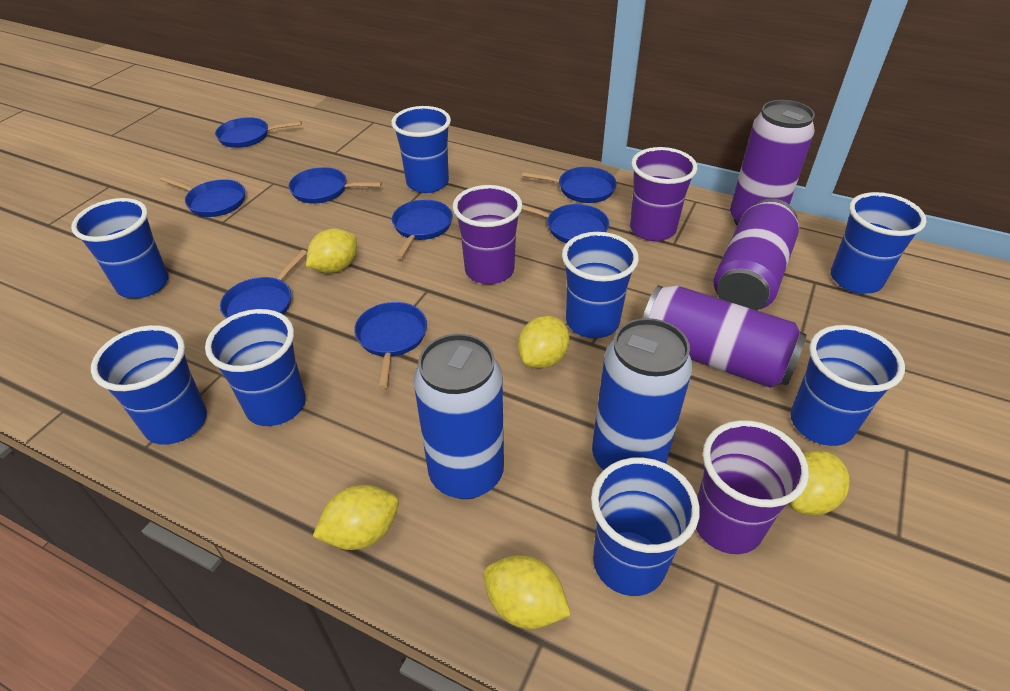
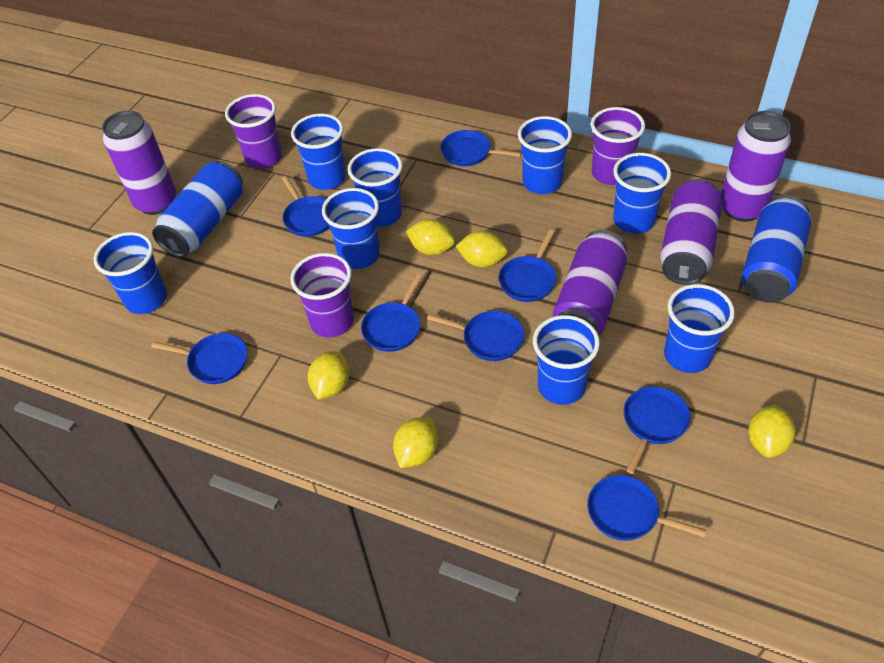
purple can: [643,285,807,388] [714,199,799,310] [730,100,815,226] = 3 -> [102,111,176,215] [553,230,627,335] [660,179,722,285] [721,111,791,222] = 4

